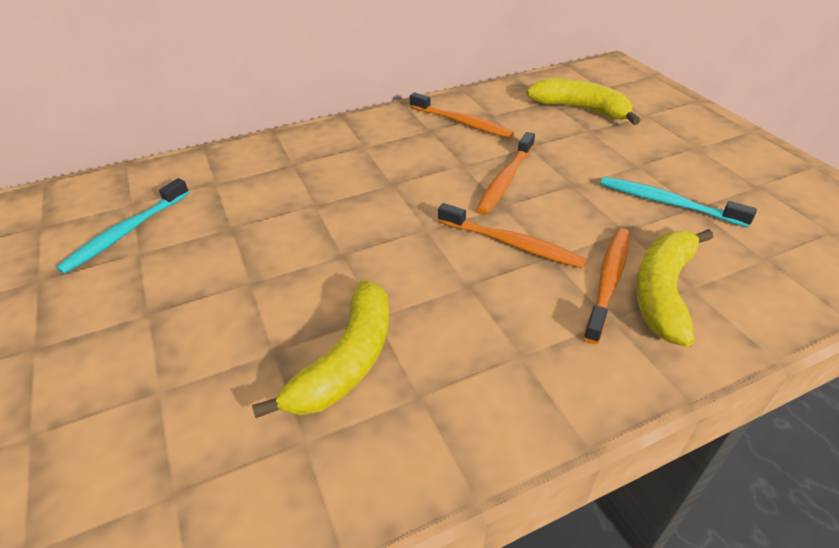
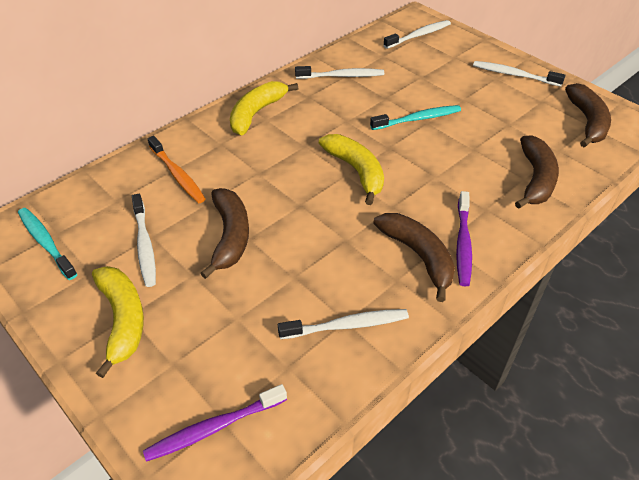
brown banana: none = 0 -> [200,188,249,279] [373,213,455,302] [515,135,559,209] [565,83,611,147] = 4
orange toothbrush: [410,93,514,138] [438,203,586,268] [476,132,535,215] [583,228,630,344] = 4 -> [148,136,206,203] = 1
purple toothbrush: none = 0 -> [143,384,287,462] [456,191,472,287] = 2
white toothbrush: none = 0 -> [132,194,156,287] [278,309,409,339] [295,66,384,79] [384,20,451,49] [473,61,565,86] = 5

